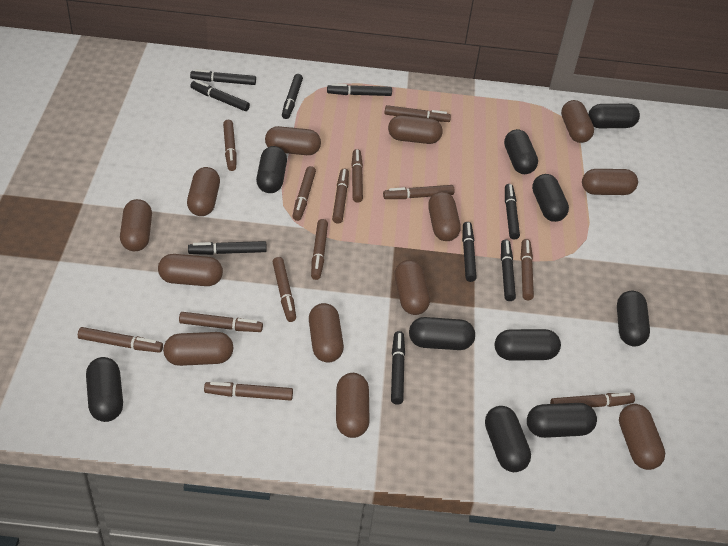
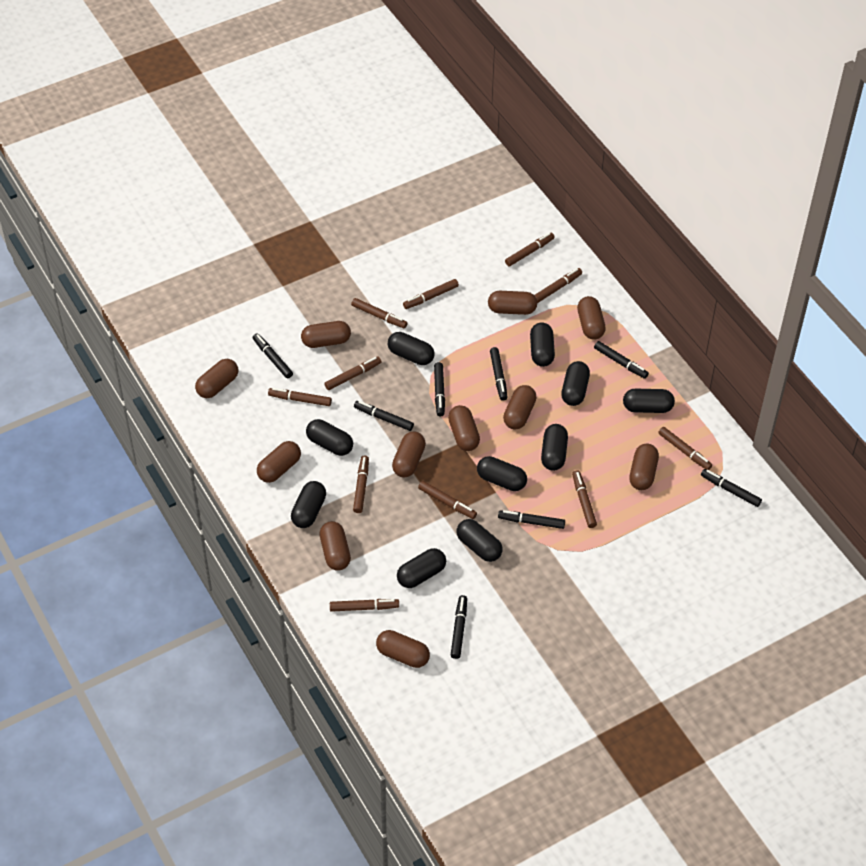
black marker: [188,241,267,255] [190,69,256,85] [190,80,250,111] [282,74,303,119] [327,84,392,96] [391,331,405,405] [462,222,477,282] [501,240,516,301] [505,184,520,240] = 9 -> [253,333,293,378] [354,401,414,431] [434,362,445,417] [451,595,467,659] [490,347,507,401] [498,510,565,529] [594,341,649,379] [701,469,762,507] = 8
brown capsule: [120,199,152,251] [158,254,223,286] [163,332,233,366] [187,167,220,216] [265,126,321,155] [309,303,344,363] [336,373,370,438] [388,115,443,144] [395,260,430,315] [428,192,461,241] [561,100,594,143] [582,169,638,195] [619,404,665,470] = 13 -> [195,359,238,398] [257,441,301,483] [301,321,351,348] [319,521,351,571] [376,630,430,668] [392,431,426,478] [448,405,480,451] [488,291,537,315] [503,385,537,429] [577,296,606,340] [629,444,659,490] = 11
brown marker: [78,327,163,353] [179,312,263,332] [204,382,293,401] [223,120,237,171] [273,257,296,322] [293,166,316,221] [311,219,328,280] [332,169,349,224] [351,149,363,203] [383,185,455,199] [384,105,451,122] [521,239,534,300] [550,392,635,407] = 13 -> [268,388,332,406] [324,356,381,390] [330,599,399,612] [351,298,408,328] [353,455,369,513] [403,279,459,309] [418,481,477,519] [505,233,555,266] [534,268,582,303] [572,470,597,528] [658,427,712,470] = 11

